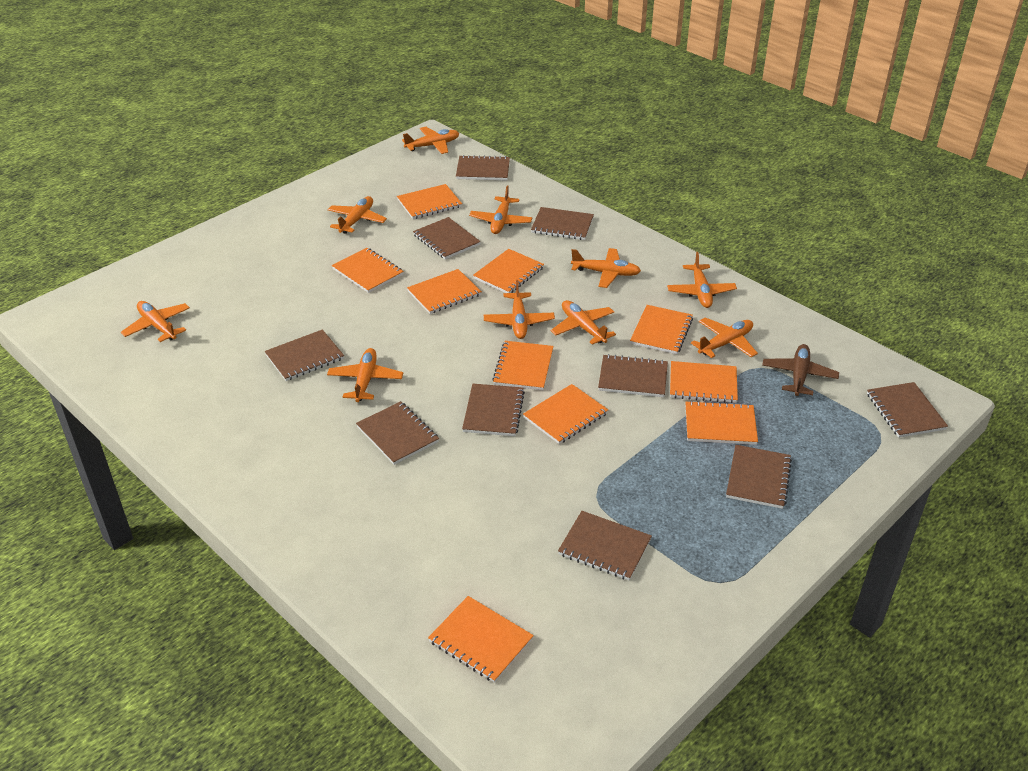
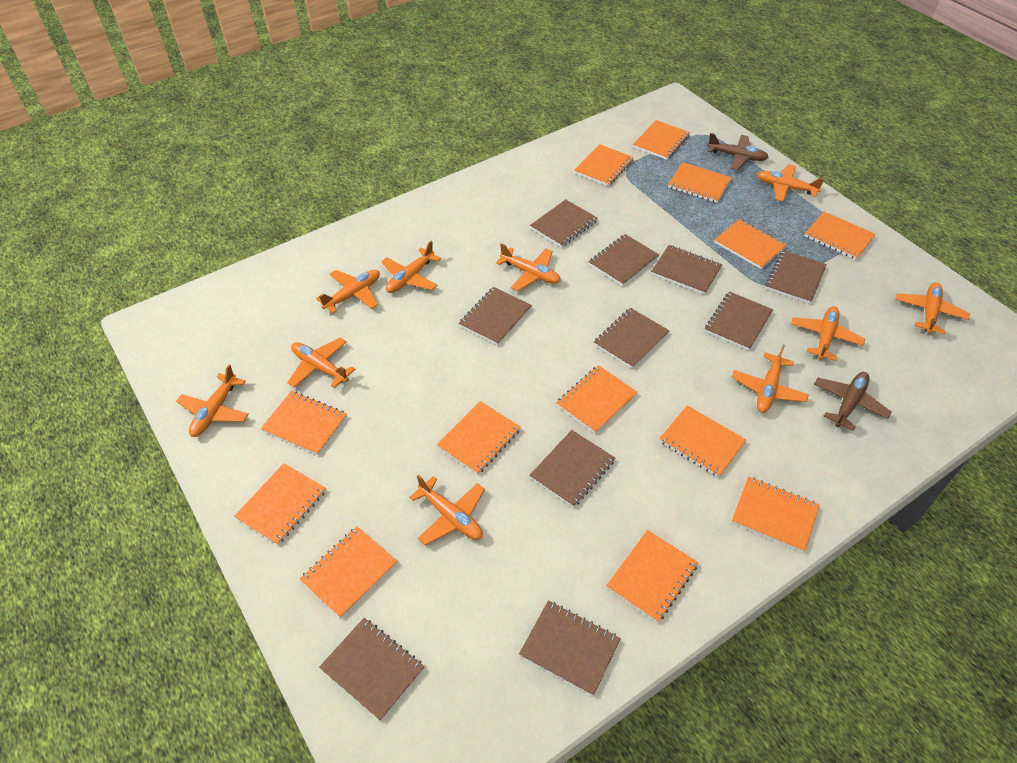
brown plane: [762,344,839,396] = 1 -> [707,133,768,170] [814,372,892,431] = 2
orange notebook: [332,248,404,293] [397,184,462,219] [407,269,482,314] [428,596,534,683] [473,249,544,293] [492,341,554,390] [523,384,608,444] [630,305,693,354] [670,361,738,403] [685,401,758,445] = 10 -> [234,463,326,545] [261,391,347,455] [300,526,397,618] [436,401,521,475] [556,365,638,434] [574,144,634,186] [606,530,698,623] [633,120,690,160] [659,405,746,477] [668,162,732,203] [714,219,786,269] [732,476,820,553] [805,212,876,260] = 13

